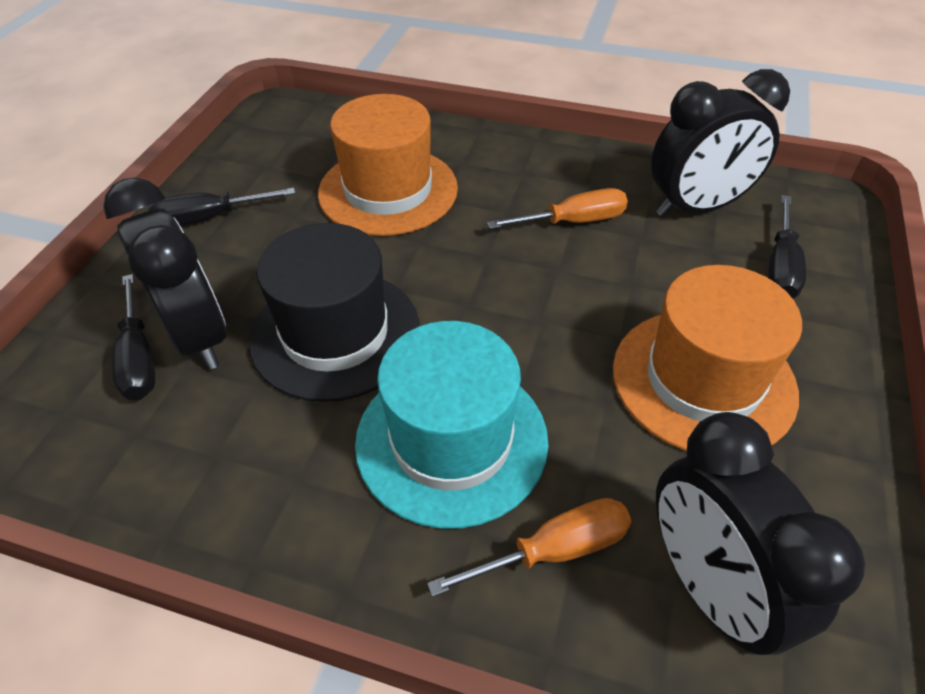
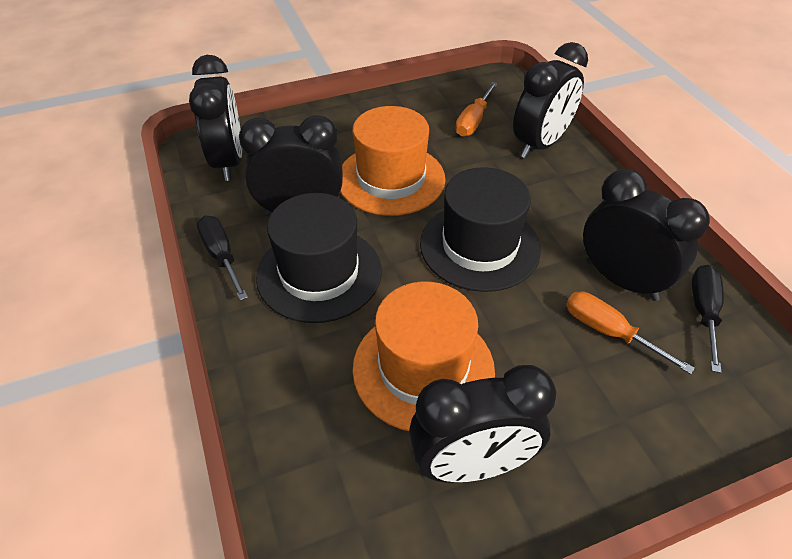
black clock: [103,178,226,370] [651,69,790,217] [656,412,865,655] = 3 -> [189,55,242,181] [239,115,343,215] [409,365,556,483] [513,42,588,158] [583,169,710,301] = 5
black hat: [249,223,420,402] = 1 -> [256,193,382,323] [420,167,541,292] = 2
black screwdriver: [112,274,155,400] [148,188,295,225] [768,195,806,299] = 3 -> [197,216,248,301] [692,265,724,373] = 2
turquoise hat: [355,321,548,529] = 1 -> none = 0

